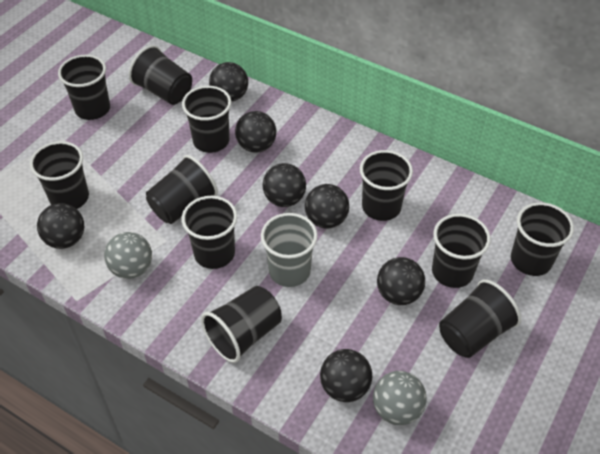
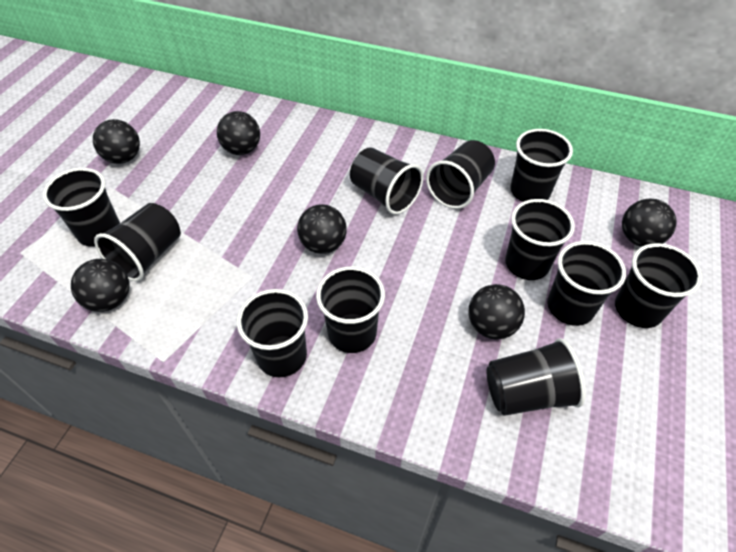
black ball: [37,203,84,249] [209,62,248,102] [235,111,276,153] [263,163,306,207] [305,184,349,229] [320,349,372,402] [377,257,425,305] = 7 -> [71,259,129,312] [93,119,140,164] [217,111,260,155] [297,204,347,254] [469,284,525,339] [622,199,676,247] = 6
grey ball: [104,232,152,279] [373,371,427,425] = 2 -> none = 0
grey cup: [261,213,318,287] = 1 -> none = 0

